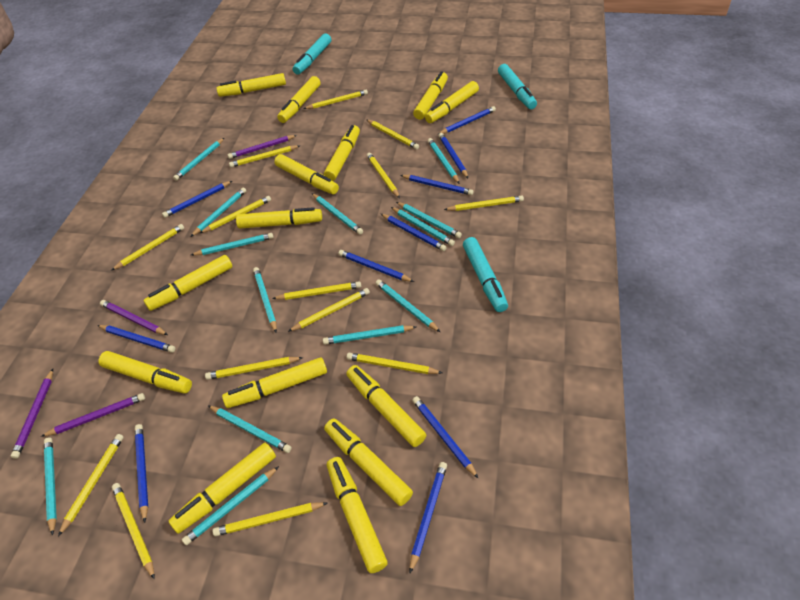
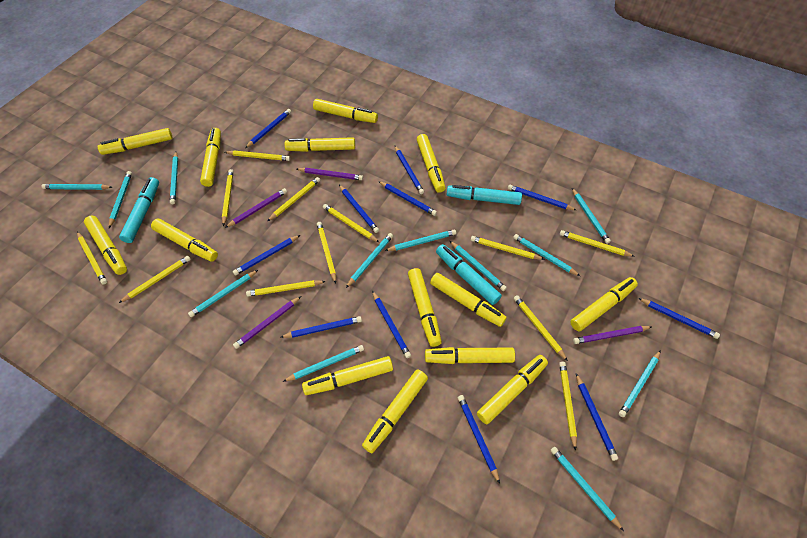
blue pencil: [97,325,175,353] [135,424,148,523] [162,181,232,218] [338,250,414,282] [381,214,447,251] [400,175,474,195] [410,462,447,573] [412,396,479,479] [438,106,496,135] [439,133,468,178] = 10 -> [233,235,300,276] [245,109,291,148] [281,316,362,338] [339,185,379,233] [372,291,411,358] [378,181,437,216] [395,146,424,194] [458,395,500,484] [508,185,576,210] [576,374,618,461] [638,298,720,339] = 11
turquoise pencil: [44,437,57,536] [173,138,224,181] [182,466,279,545] [191,187,246,237] [191,233,274,255] [208,405,292,453] [253,267,277,332] [312,194,363,235] [323,325,417,345] [376,279,440,332] [391,207,455,246] [396,202,462,238] [428,138,460,184] = 13 -> [42,184,112,190] [109,171,132,228] [170,152,178,204] [188,270,258,317] [283,345,364,382] [346,233,393,288] [385,229,456,251] [450,241,507,291] [513,234,580,276] [550,447,624,531] [572,188,611,244] [619,350,661,417] = 12
yellow pencil: [58,434,124,537] [112,224,184,270] [112,483,155,579] [200,196,271,233] [205,357,303,380] [213,502,327,536] [229,145,300,168] [272,281,361,300] [288,288,370,332] [303,90,368,109] [347,353,442,374] [367,120,419,150] [367,153,400,198] [444,196,524,211] = 14 -> [77,232,107,284] [119,256,191,303] [222,169,234,226] [225,151,290,161] [246,280,326,297] [267,177,320,221] [317,222,336,284] [323,204,379,242] [471,236,545,260] [514,295,568,361] [559,362,577,451] [560,230,635,257] = 12

